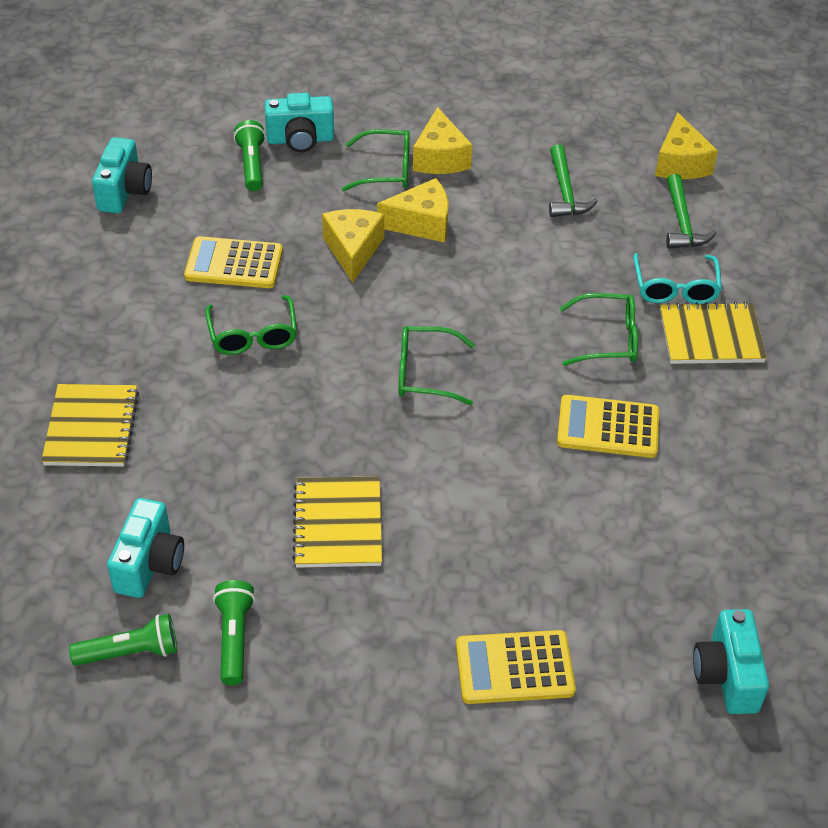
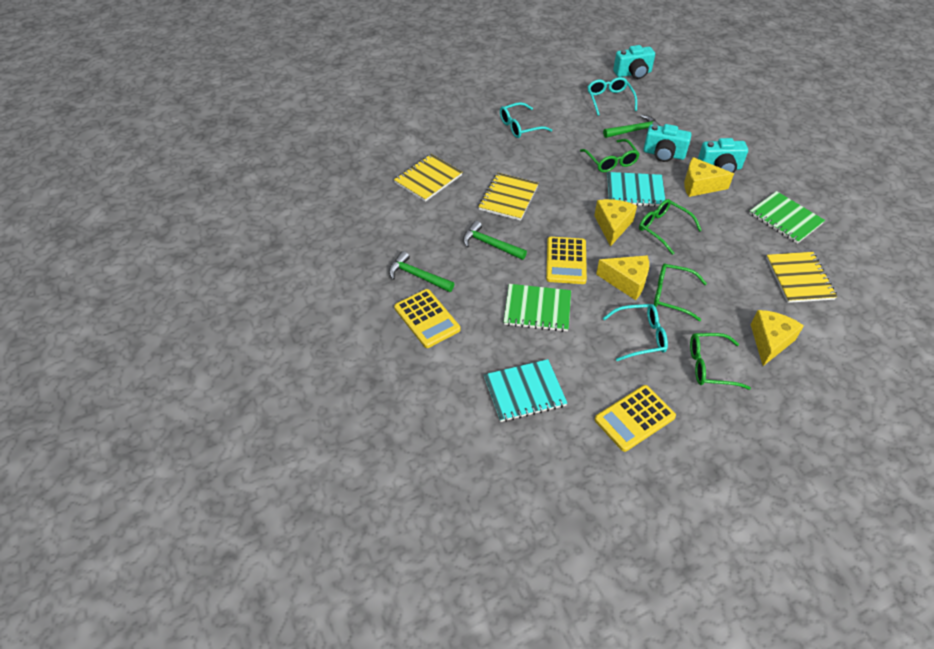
green flashlight: [69,614,177,666] [213,580,255,685] [234,120,266,191] = 3 -> none = 0
green hammer: [549,144,598,217] [666,174,716,249] = 2 -> [389,251,454,292] [463,221,527,260] [603,115,660,138] = 3
green notebook: none = 0 -> [504,284,571,332] [749,191,825,244] = 2
turquoise camera: [92,137,152,214] [107,498,184,598] [265,93,334,152] [693,609,769,714] = 4 -> [613,45,655,79] [643,124,692,162] [698,138,748,173] = 3
turquoise glasses: [633,253,722,304] = 1 -> [500,102,552,138] [588,77,637,116] [603,304,668,361] = 3
turquoise notebook: none = 0 -> [484,359,567,422] [607,172,665,207] = 2

